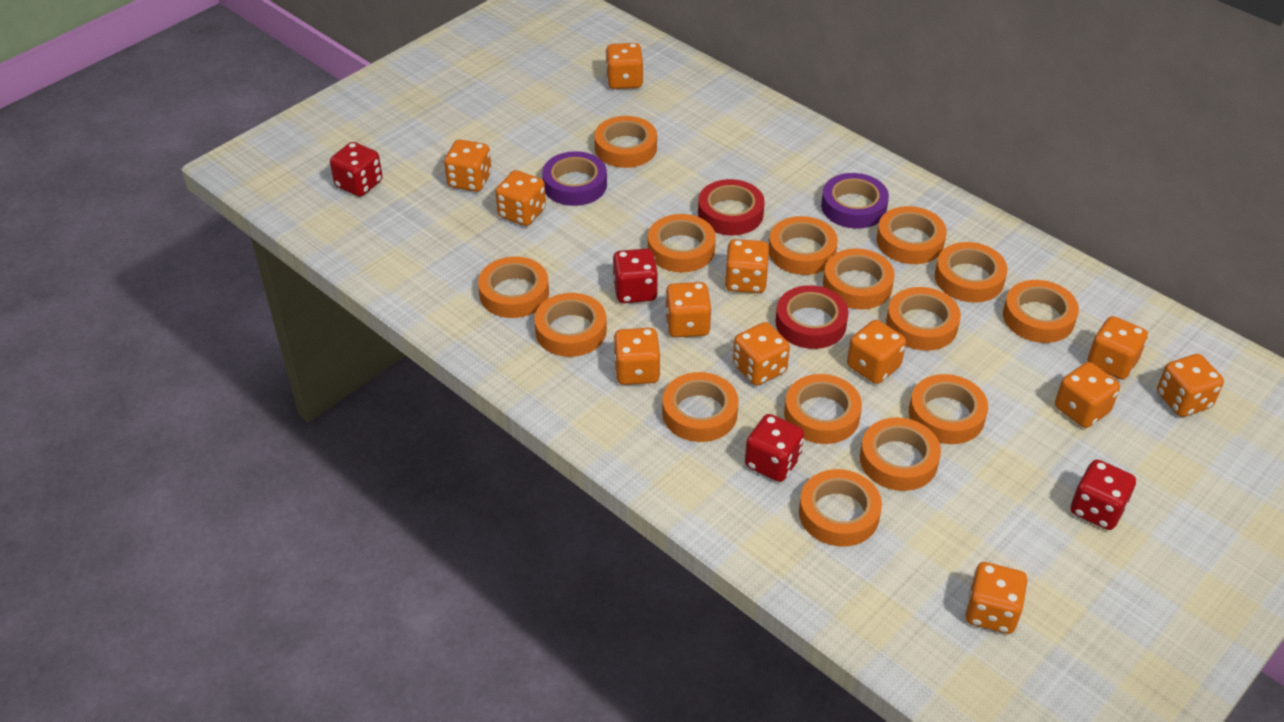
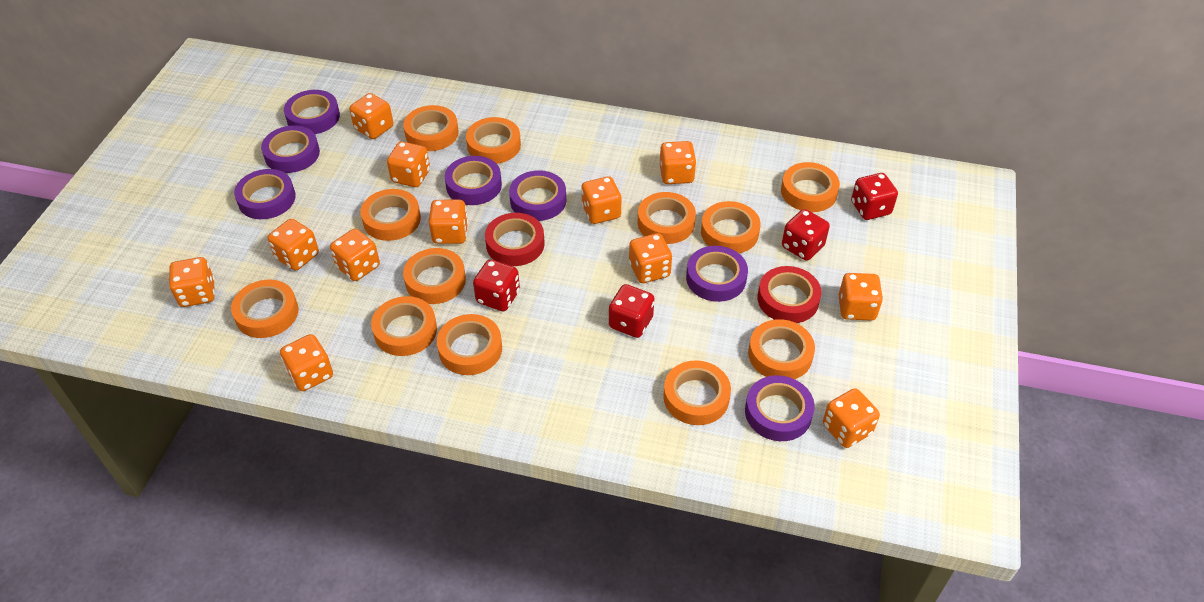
orange tape: [478,257,549,318] [534,293,607,357] [594,116,657,168] [648,214,716,272] [662,372,739,442] [769,216,838,275] [784,374,862,444] [799,469,882,547] [823,249,895,309] [860,417,941,491] [877,206,947,264] [886,287,961,351] [909,374,988,444] [935,242,1008,303] [1003,280,1079,343] = 15 -> [231,280,298,338] [360,189,421,241] [371,296,437,356] [403,105,459,151] [403,248,466,304] [437,314,502,375] [466,117,521,164] [638,192,696,244] [663,360,731,425] [701,201,761,253] [748,319,815,379] [781,162,840,212] = 12
purple tape: [542,151,607,206] [821,173,889,229] = 2 -> [234,169,296,219] [261,125,320,173] [284,90,340,134] [445,156,502,205] [509,170,566,221] [686,246,748,302] [745,375,815,441] = 7

